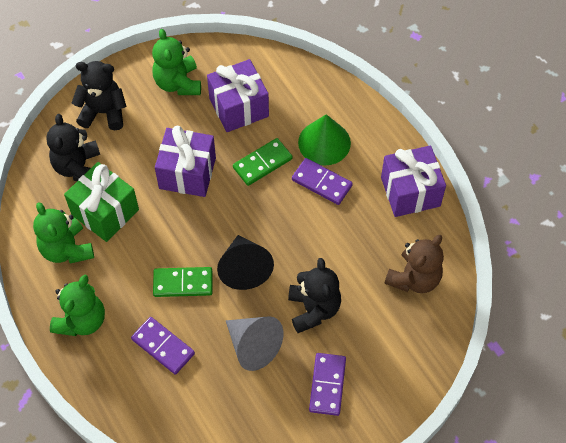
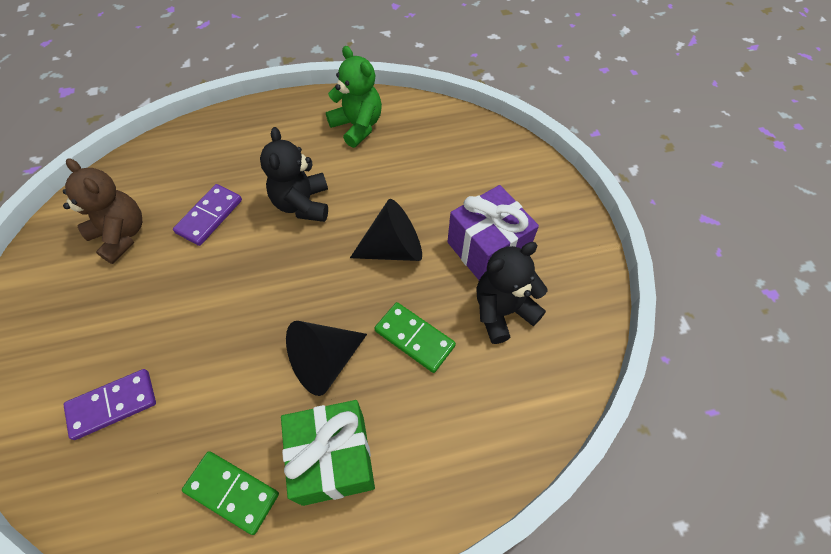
black cone: [217,235,274,290] = 1 -> [286,321,367,396] [350,199,422,261] = 2
black teddy bear: [46,114,100,181] [72,61,127,130] [288,258,341,333] = 3 -> [260,127,328,222] [476,242,548,344] = 2
green cone: [298,114,351,165] = 1 -> none = 0
green teddy bear: [33,202,94,264] [50,275,105,336] [152,29,201,95] = 3 -> [326,46,382,148] = 1
grey cone: [226,316,283,371] = 1 -> none = 0
purple domino: [131,317,195,375] [292,158,353,205] [309,353,346,416] = 3 -> [64,369,156,440] [173,184,242,246] = 2
purple gift: [155,126,216,197] [207,59,269,132] [381,146,446,217] = 3 -> [448,185,539,280] = 1

